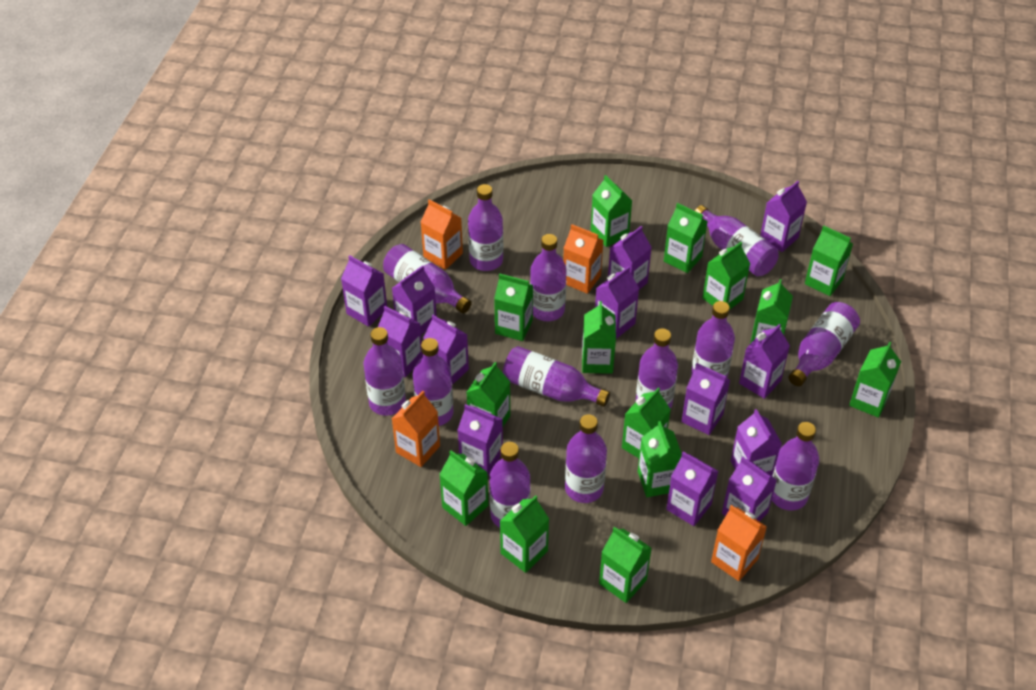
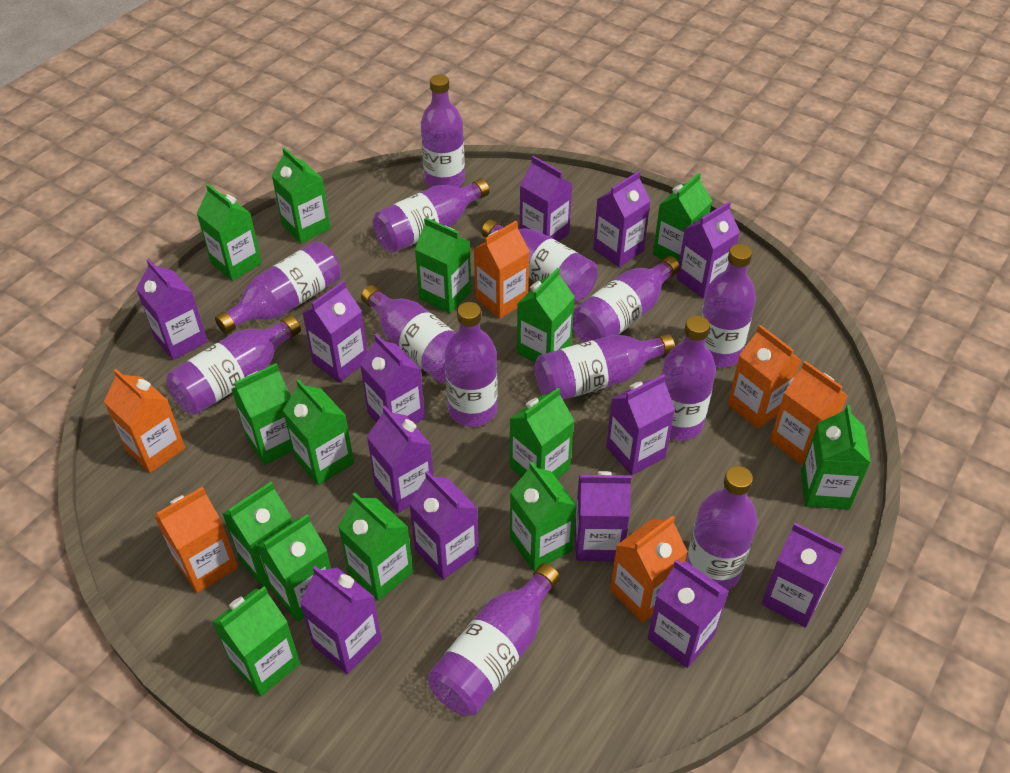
orange carton: [392,391,440,467] [421,199,463,270] [563,224,603,294] [711,505,767,581] = 4 -> [104,369,185,473] [154,487,238,593] [474,221,530,319] [610,515,688,623] [728,325,802,429] [770,361,848,466] = 6

